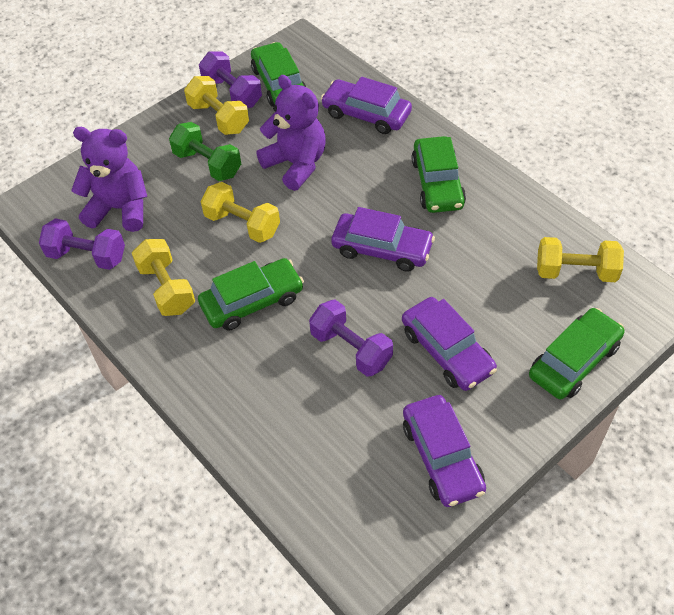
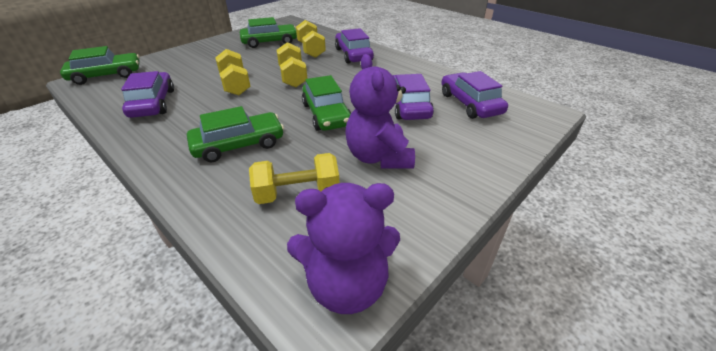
green dumbbell: [169,122,241,181] = 1 -> none = 0
purple dumbbell: [39,218,125,270] [199,51,262,108] [309,300,393,377] = 3 -> none = 0

